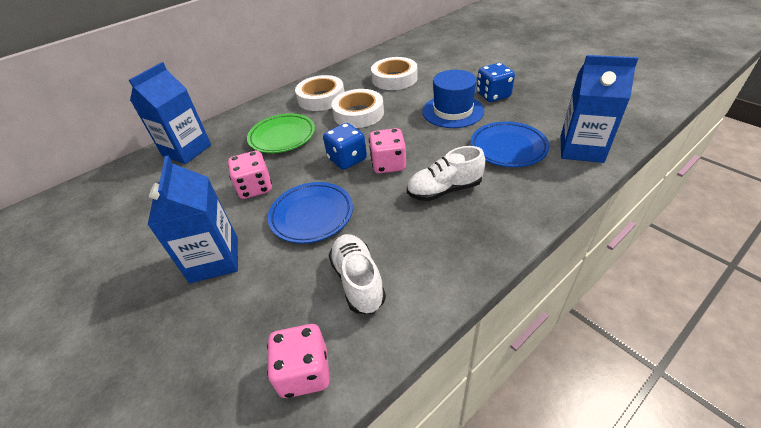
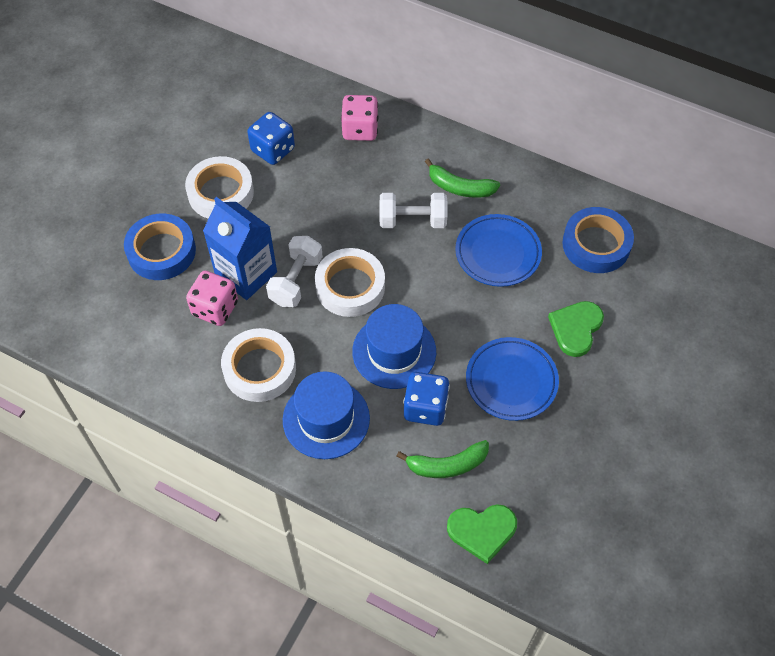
blue carton: [129,62,211,164] [148,156,238,283] [561,55,639,163] = 3 -> [203,197,277,300] = 1
blue hat: [422,70,484,128] = 1 -> [283,371,370,459] [352,304,436,389] = 2
blue tape: none = 0 -> [124,214,196,280] [562,207,634,273] = 2
green banana: none = 0 -> [396,440,489,478] [425,158,500,198] = 2
green heart: none = 0 -> [447,504,517,564] [548,301,604,357] = 2
green plate: [247,113,315,153] = 1 -> none = 0
pink dice: [228,151,272,199] [267,324,330,398] [369,128,406,174] = 3 -> [186,271,238,326] [341,95,379,141] = 2
white dumbbell: none = 0 -> [266,236,323,307] [380,193,447,228] = 2
white shoe: [329,234,386,314] [407,146,486,201] = 2 -> none = 0

